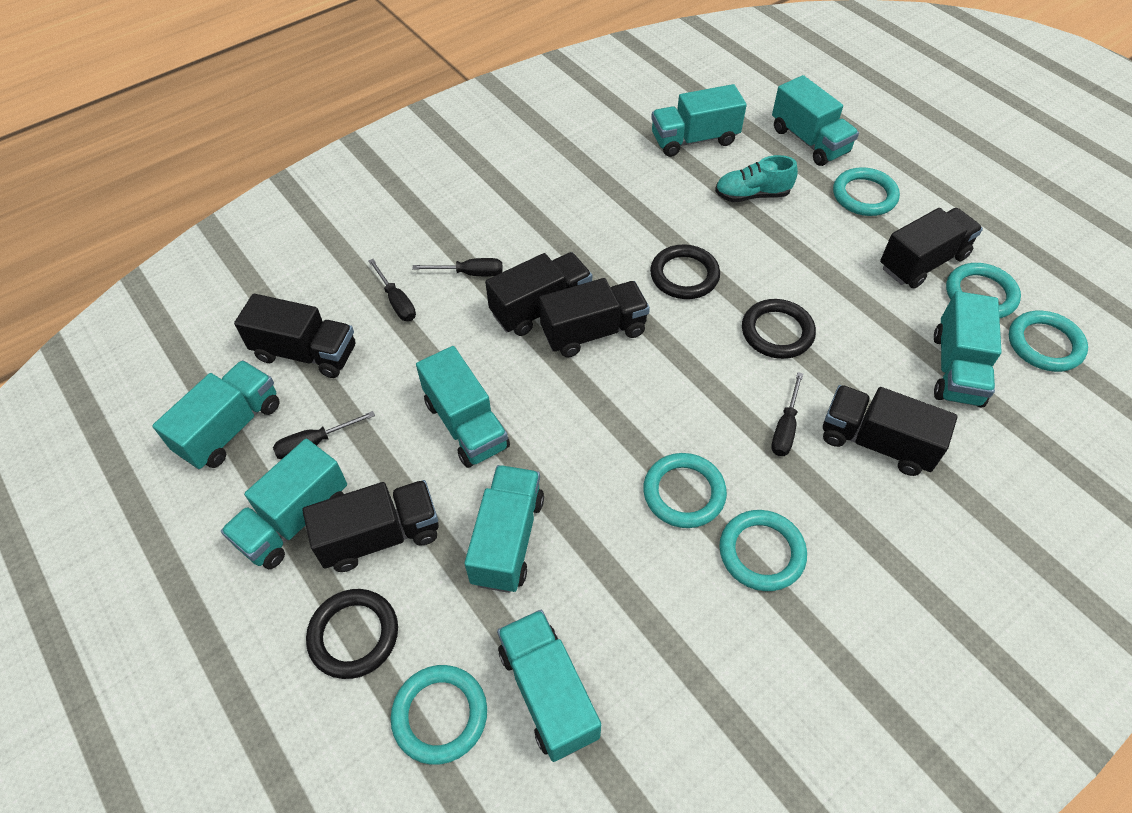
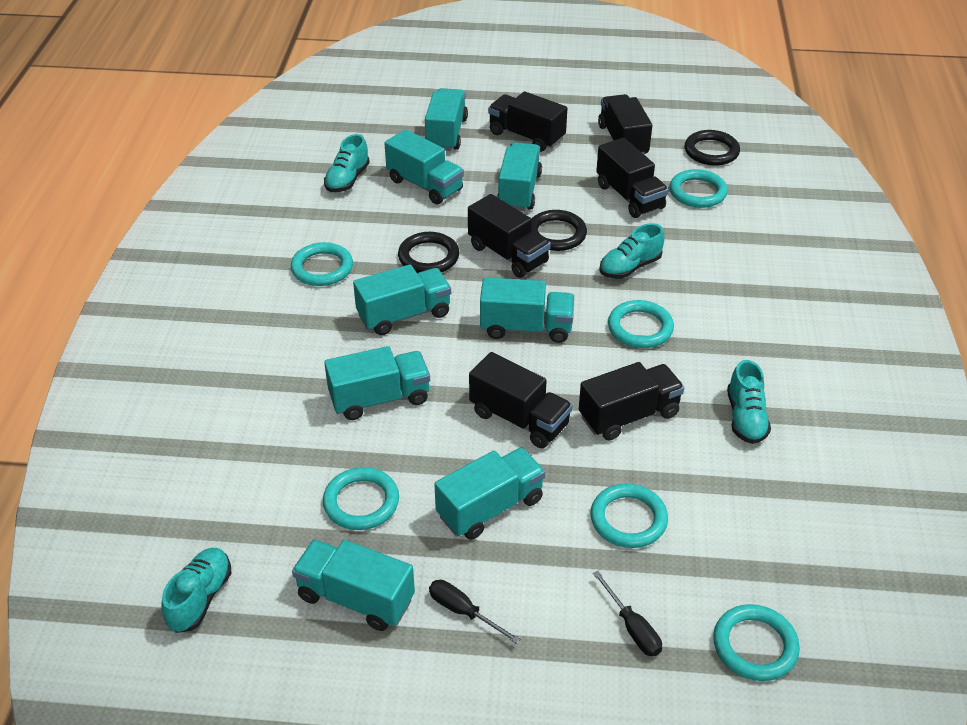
black screwdriver: [273,411,375,459] [368,259,416,321] [412,258,503,276] [771,372,803,456] = 4 -> [429,580,520,644] [593,571,662,657] = 2
turquoise shoe: [715,155,798,202] = 1 -> [161,548,231,633] [324,134,370,192] [599,223,664,279] [727,360,771,444] = 4

